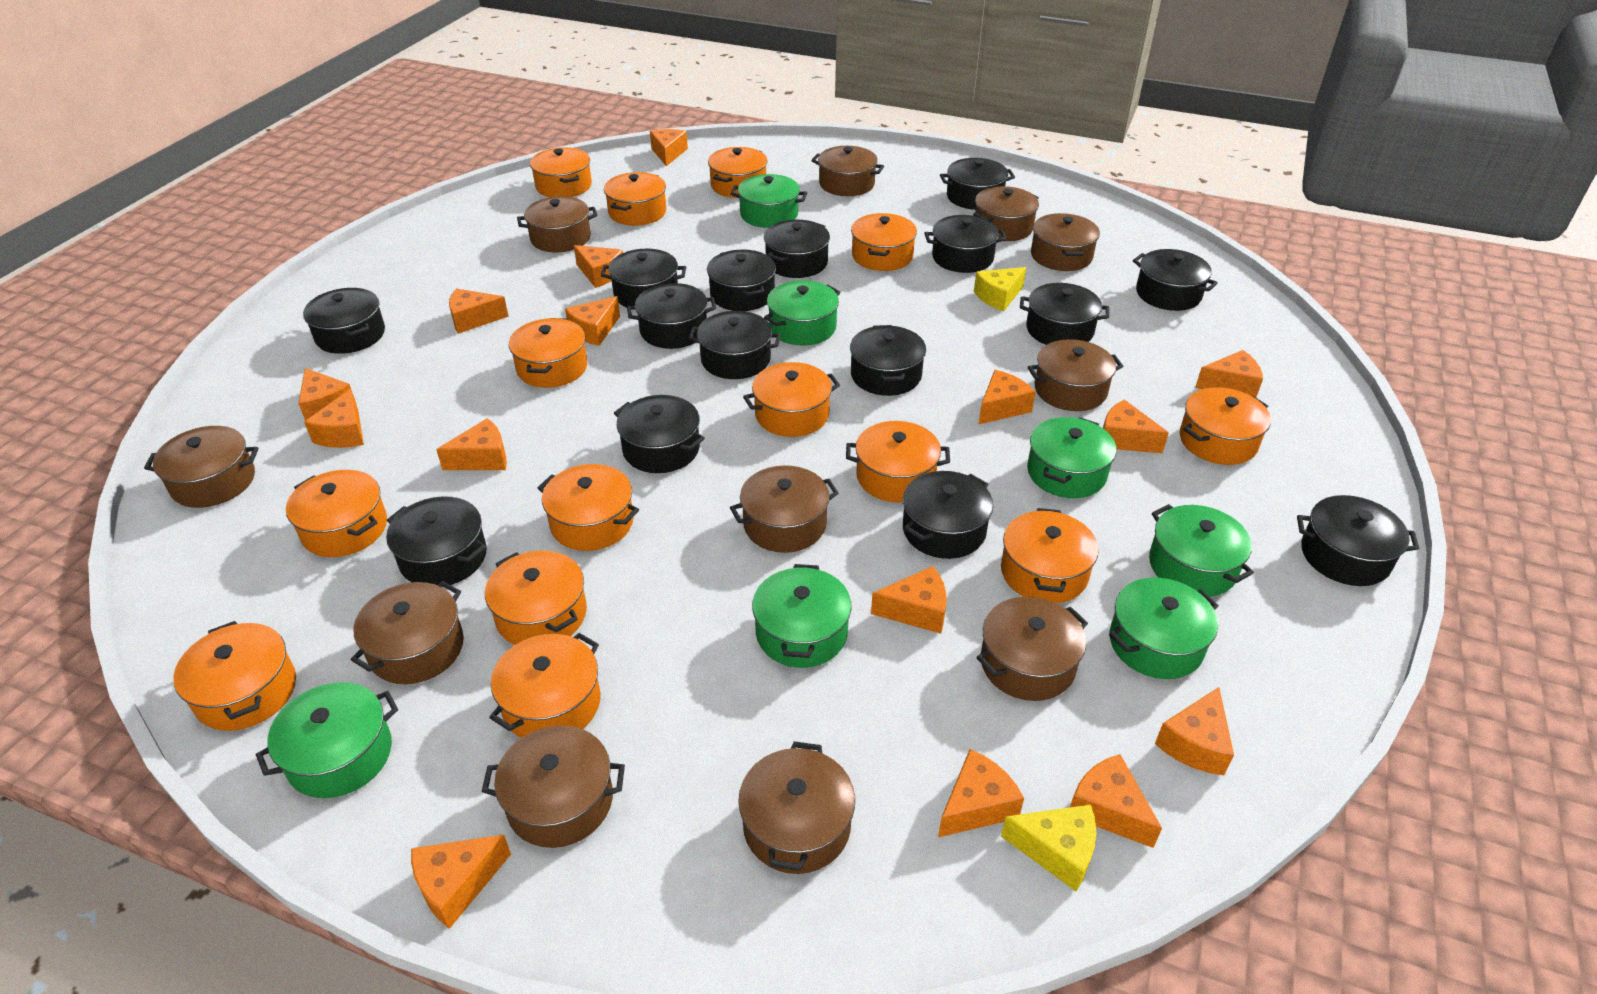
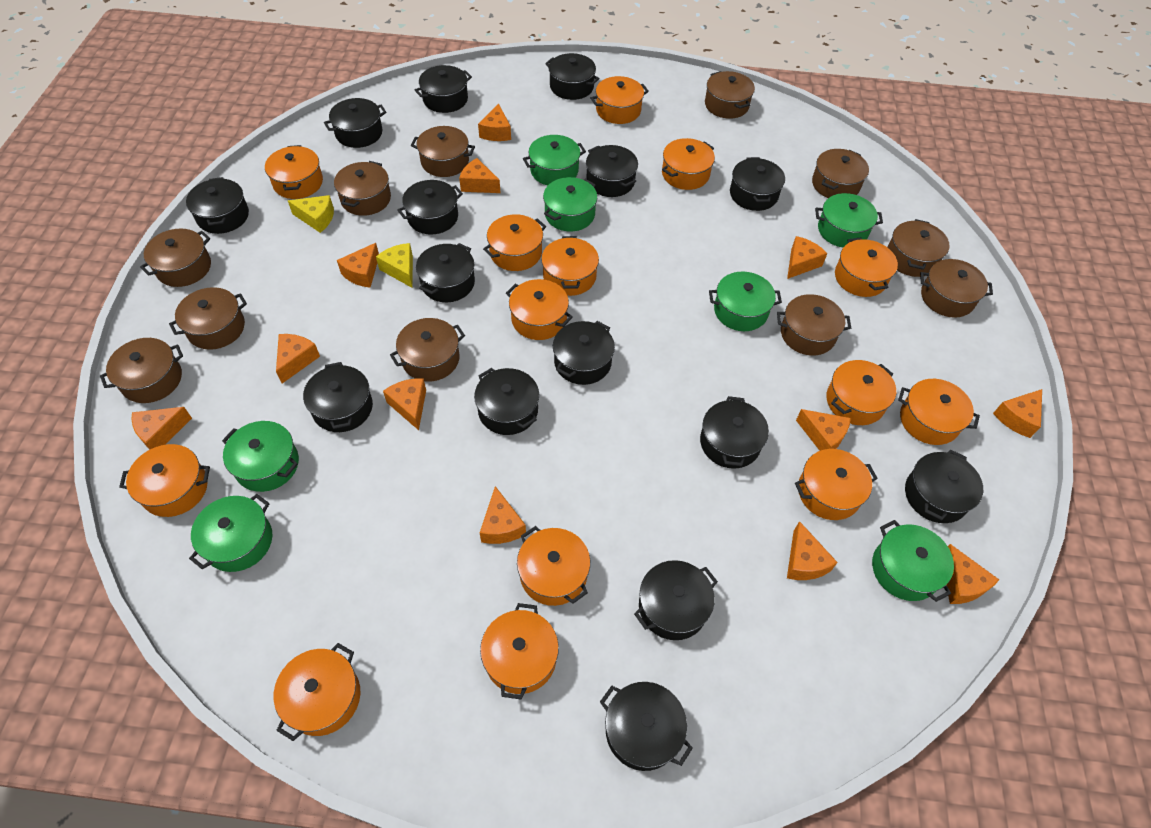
orange cheese: [298,368,357,421] [304,389,364,448] [411,835,511,929] [436,418,507,470] [449,288,509,334] [565,296,620,346] [574,245,623,288] [650,129,688,166] [871,566,946,634] [938,749,1024,837] [978,370,1036,425] [1070,754,1162,848] [1103,400,1169,453] [1155,687,1234,775] [1195,350,1263,397] = 15 -> [132,407,192,450] [276,334,320,383] [337,243,379,287] [383,378,426,430] [459,158,501,193] [478,103,511,141] [480,486,526,544] [787,236,827,279] [787,521,838,580] [796,409,851,451] [947,544,999,604] [993,389,1042,438] = 12

